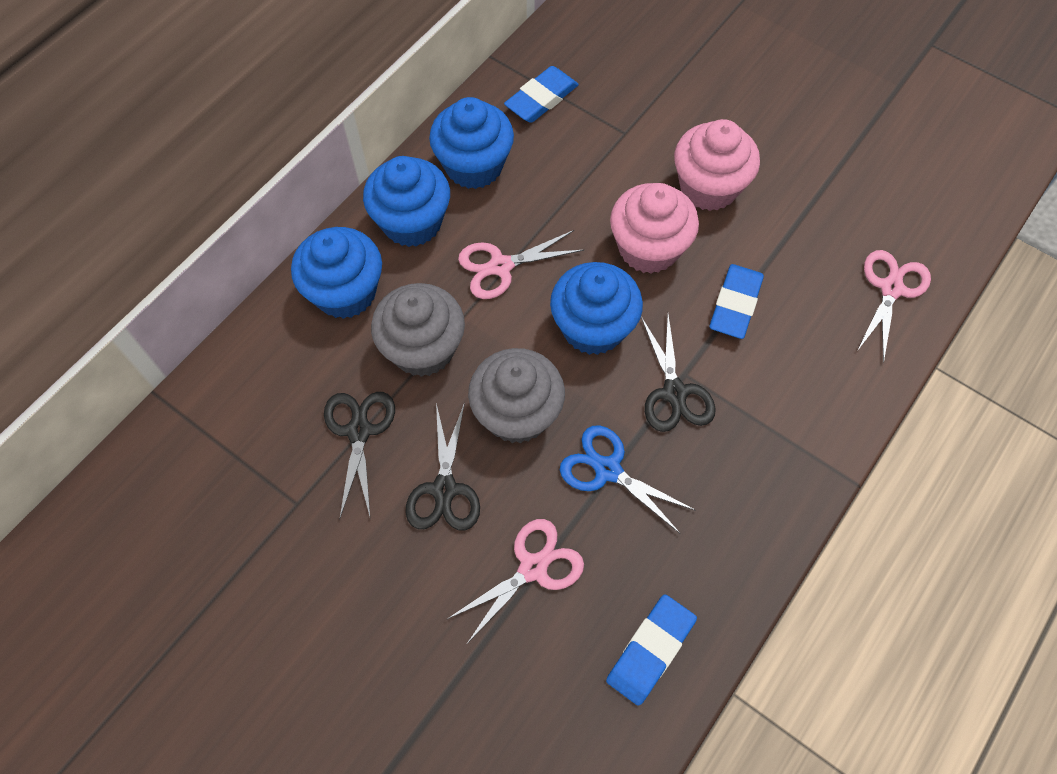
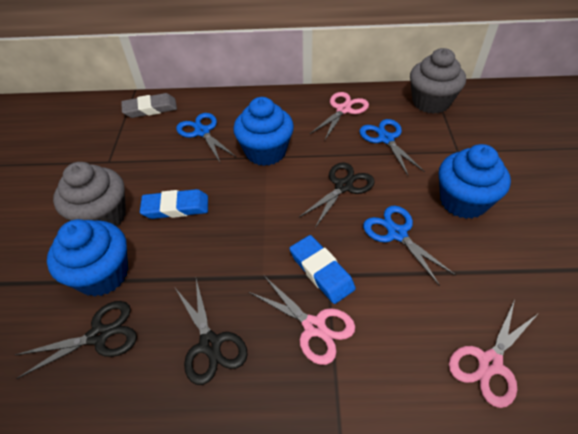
blue cupcake: [291,227,382,319] [363,156,450,247] [429,97,514,189] [550,262,643,355] = 4 -> [47,219,128,297] [233,97,294,166] [439,144,511,219] = 3
blue eraser: [504,66,579,123] [606,594,697,706] [710,264,764,339] = 3 -> [140,189,208,219] [290,235,356,304] = 2
blue scissors: [560,425,696,534] = 1 -> [176,113,236,164] [360,119,425,175] [363,206,456,286] = 3
grey eraser: none = 0 -> [121,93,177,118] = 1
pink cupcake: [610,183,699,274] [674,119,760,211] = 2 -> none = 0

